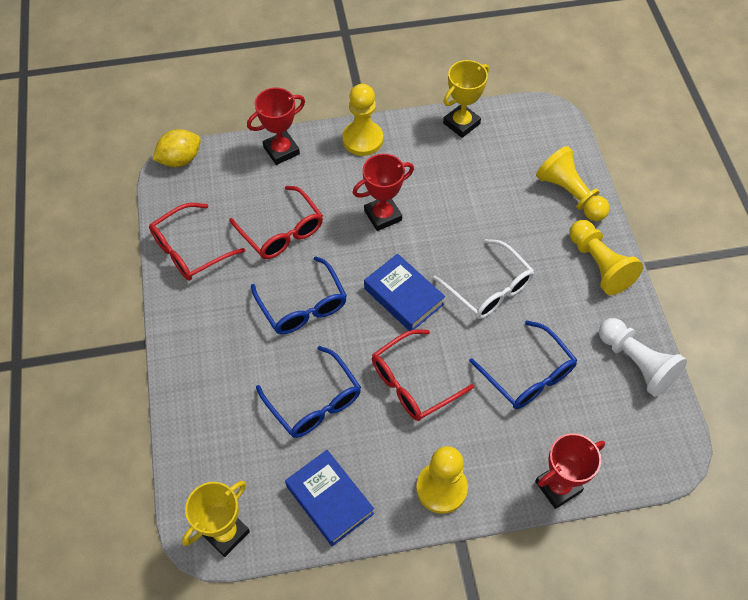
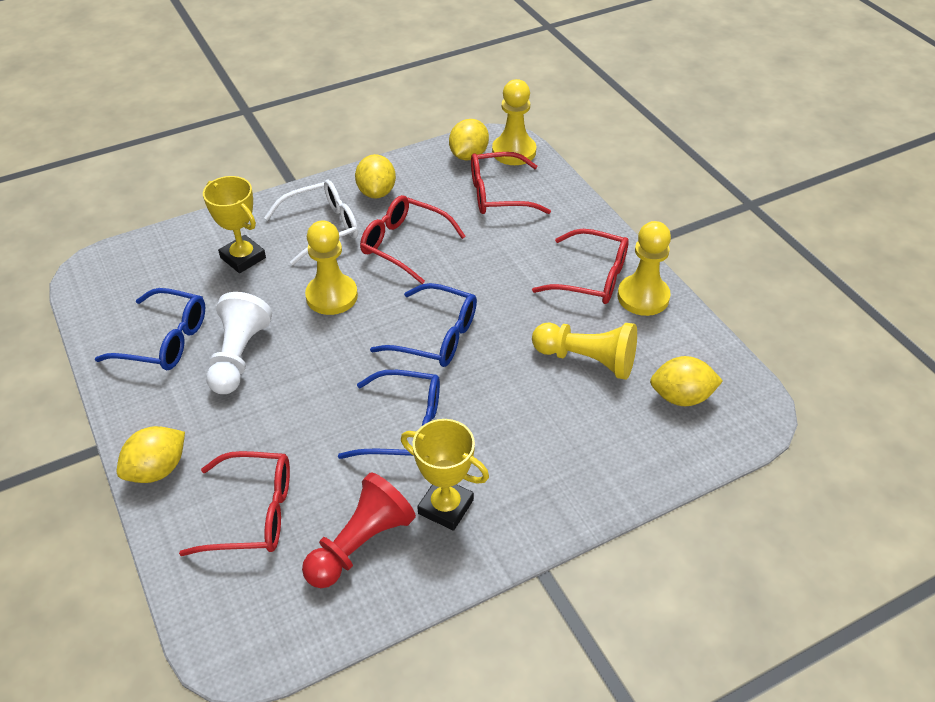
blue book: [285,450,374,546] [364,254,445,331] = 2 -> none = 0
red glasses: [149,203,245,281] [229,186,323,259] [372,329,474,421] = 3 -> [179,451,290,556] [360,195,466,284] [471,152,551,214] [532,229,629,304] = 4
red pawn: none = 0 -> [302,472,416,588] = 1
red trophy: [247,88,305,165] [353,154,414,231] [535,433,605,509] = 3 -> none = 0
yellow lemon: [152,129,201,167] = 1 -> [117,426,185,483] [355,154,396,198] [449,119,489,161] [650,356,723,406] = 4

